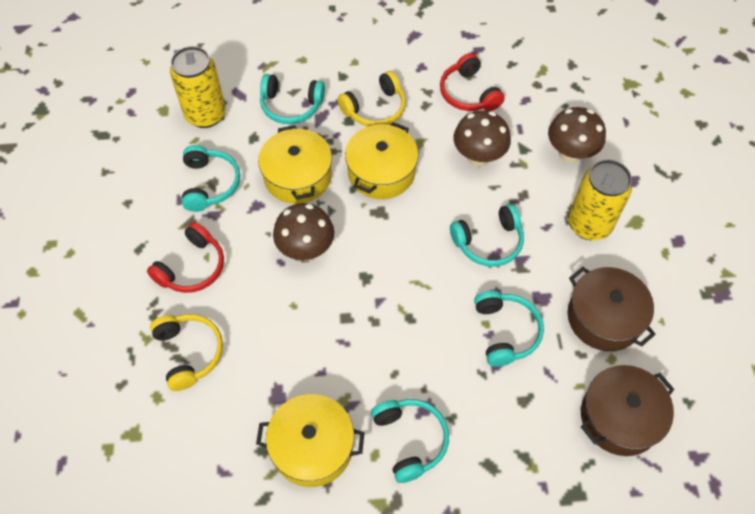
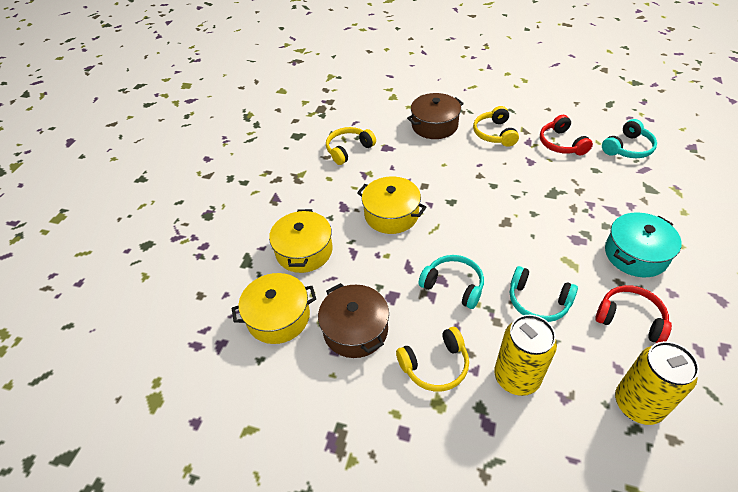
brown mushroom: [273,203,334,261] [454,110,511,167] [548,107,606,164] = 3 -> none = 0
turquoise headphones: [182,145,240,212] [260,74,325,124] [371,399,449,483] [450,204,524,267] [474,291,544,367] = 5 -> [418,255,484,309] [510,266,578,322] [602,119,657,158] = 3
turquoise pot: none = 0 -> [605,212,682,277] = 1
yellow headphones: [150,314,223,391] [338,71,406,126] = 2 -> [326,127,376,165] [396,327,469,392] [473,106,519,147] = 3

